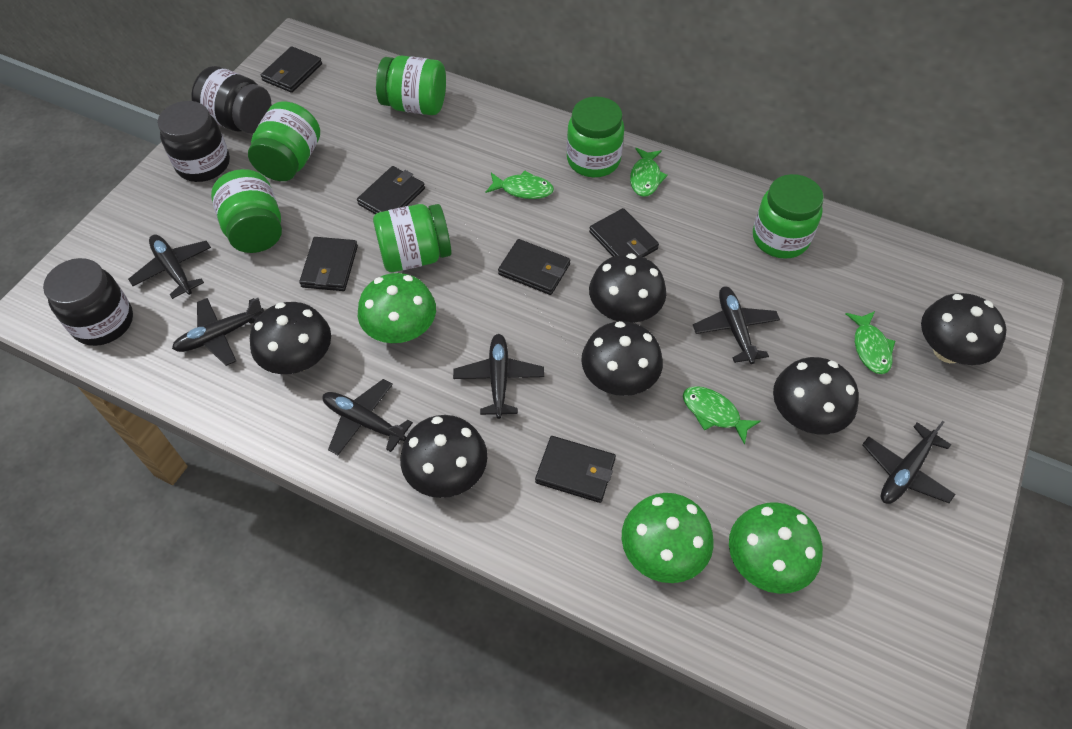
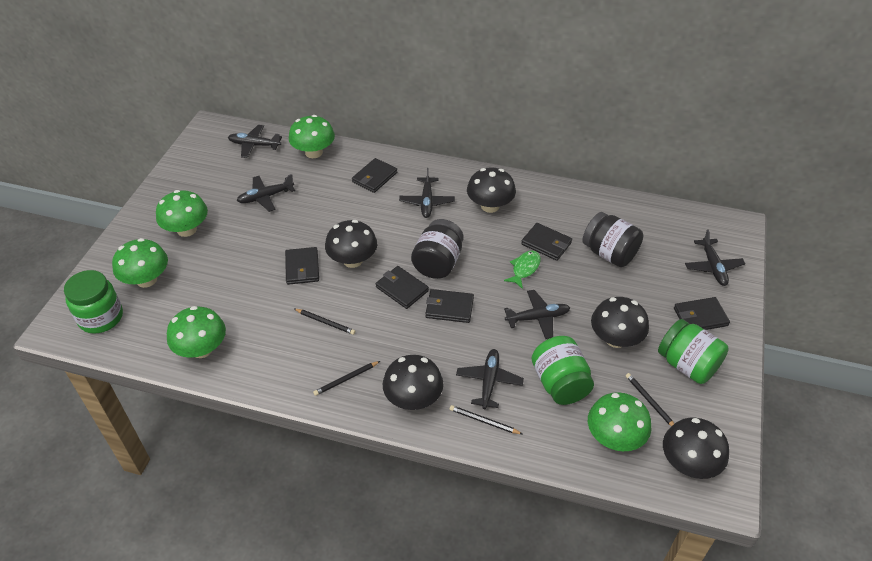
black jar: [43,258,133,346] [158,101,230,182] [192,66,271,133] = 3 -> [411,219,463,279] [582,212,643,267] = 2
black mushroom: [250,302,331,374] [400,415,487,498] [581,321,663,396] [589,253,666,323] [773,357,859,435] [921,293,1006,365] = 6 -> [325,220,377,268] [383,355,443,410] [467,167,516,213] [591,297,649,348] [663,417,729,479] = 5
black pencil: none = 0 -> [295,309,355,335] [313,361,380,396] [450,405,522,434] [626,373,674,426] = 4
green fish: [486,171,554,199] [630,148,668,197] [683,386,761,445] [846,311,895,374] = 4 -> [504,250,541,289] = 1
green jar: [211,169,282,253] [248,101,320,181] [373,204,452,272] [376,56,446,115] [567,97,624,177] [753,174,824,259] = 6 -> [64,270,123,334] [532,336,594,405] [658,319,729,384] = 3
green mushroom: [358,273,436,343] [622,493,714,583] [729,502,823,594] = 3 -> [112,238,168,288] [156,190,208,237] [167,306,226,358] [289,115,335,158] [588,392,651,451] = 5

